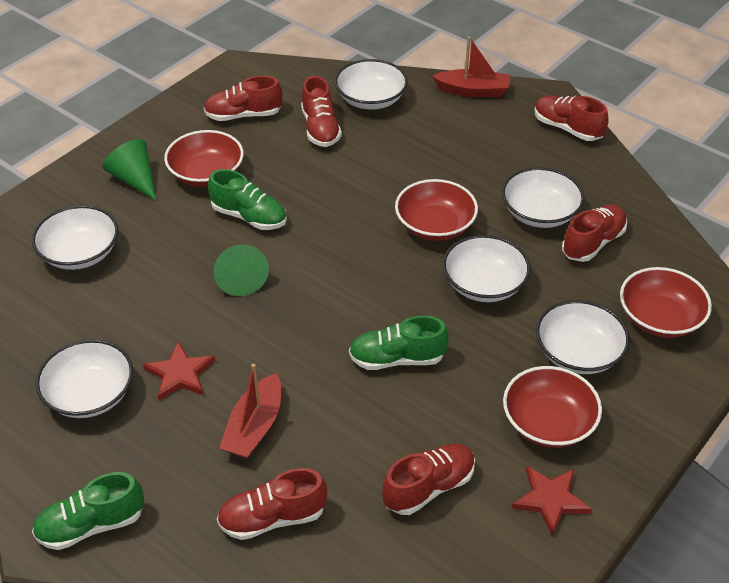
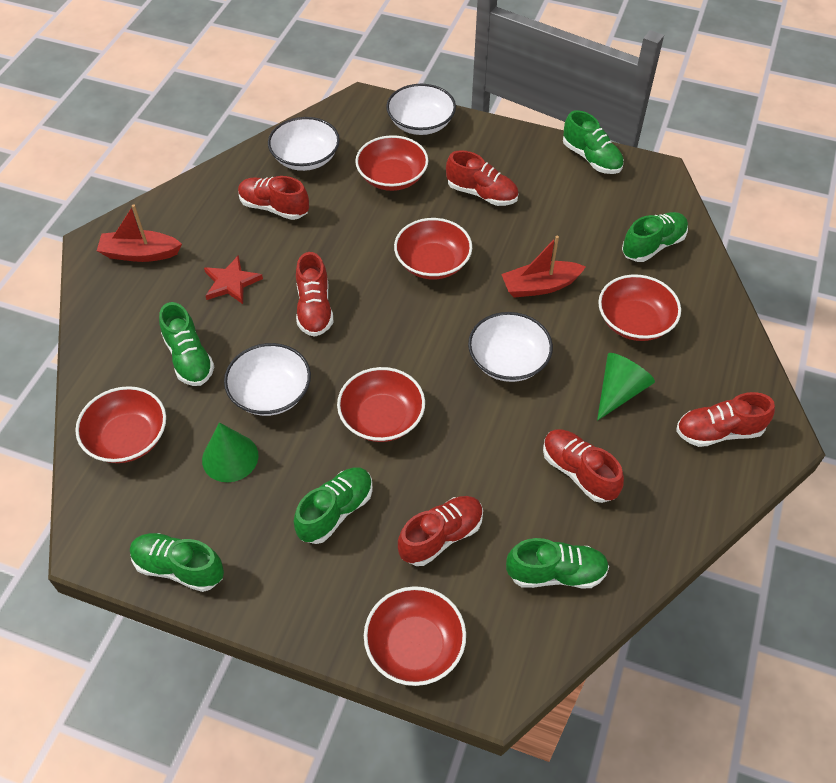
green shoe: [32,472,144,550] [208,169,287,230] [349,316,449,370] = 3 -> [130,533,224,592] [159,302,214,386] [294,467,373,544] [506,538,609,588] [563,110,624,174] [622,212,688,262] = 6
red bowl: [164,130,244,187] [395,179,478,241] [503,366,602,448] [620,267,712,338] = 4 -> [75,386,166,463] [337,367,425,442] [355,135,428,191] [364,586,466,686] [394,218,472,280] [598,275,681,341] = 6
red star: [143,342,215,400] [512,466,592,536] = 2 -> [204,256,263,304] = 1
white bowl: [32,205,118,270] [35,339,133,418] [335,59,408,110] [443,235,530,302] [502,167,584,228] [536,300,630,374] = 6 -> [224,343,311,416] [268,117,340,171] [386,84,456,135] [468,312,553,382] = 4

